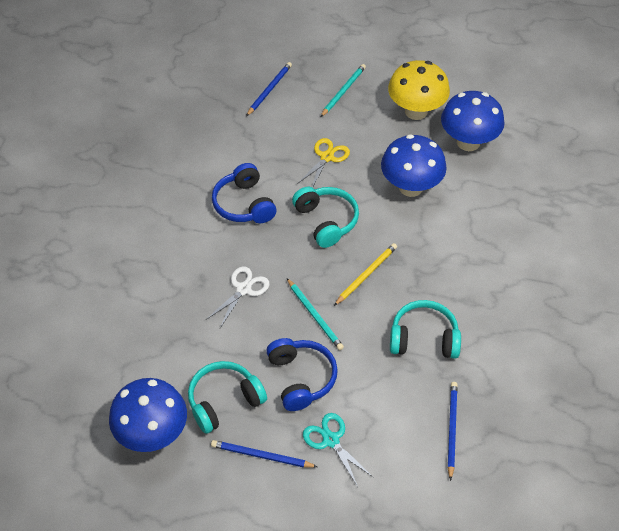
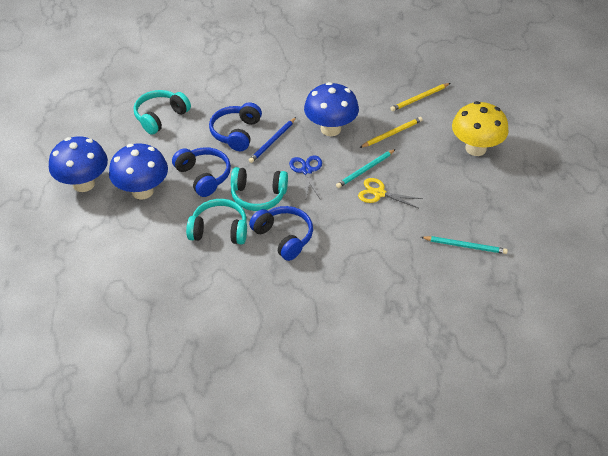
blue headphones: [212,163,277,223] [266,338,338,411] = 2 -> [172,147,231,197] [209,102,262,151] [249,206,313,261] = 3
blue pencil: [211,440,318,468] [246,62,292,116] [448,382,458,481] = 3 -> [249,117,296,163] = 1
blue scissors: none = 0 -> [289,156,322,199] = 1
turquoise scissors: [303,413,373,487] = 1 -> none = 0
white scissors: [206,266,270,328] = 1 -> none = 0
yellow pencil: [334,243,397,306] = 1 -> [359,117,423,148] [390,83,450,111] = 2

